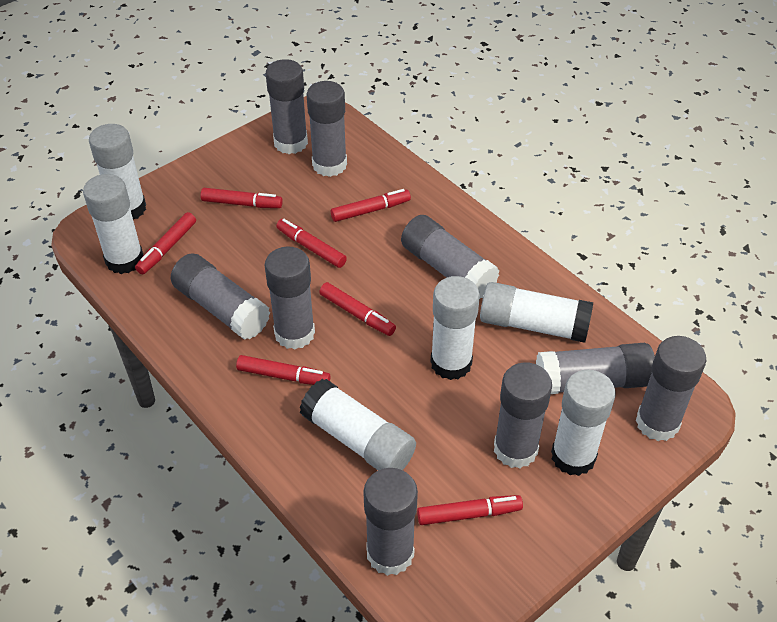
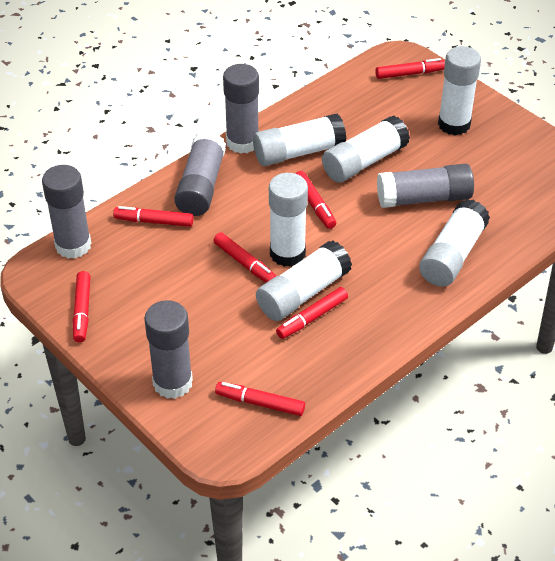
grey glue stick: [171,253,270,340] [265,247,315,350] [266,59,308,154] [307,81,347,177] [363,468,418,576] [401,215,500,298] [494,362,552,468] [536,343,655,394] [636,336,706,441] = 9 -> [42,165,91,259] [144,300,193,399] [174,131,226,216] [223,64,259,154] [377,163,474,208] = 5

